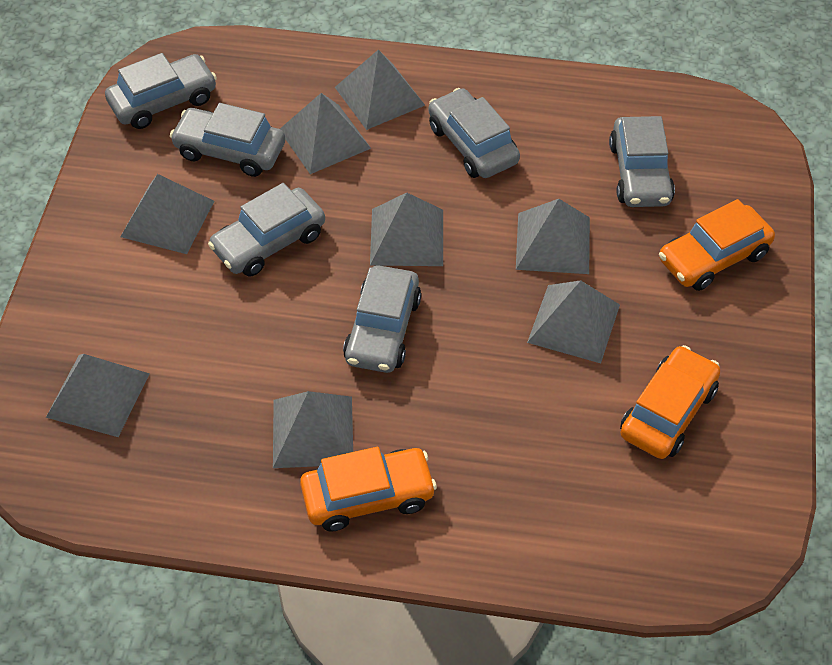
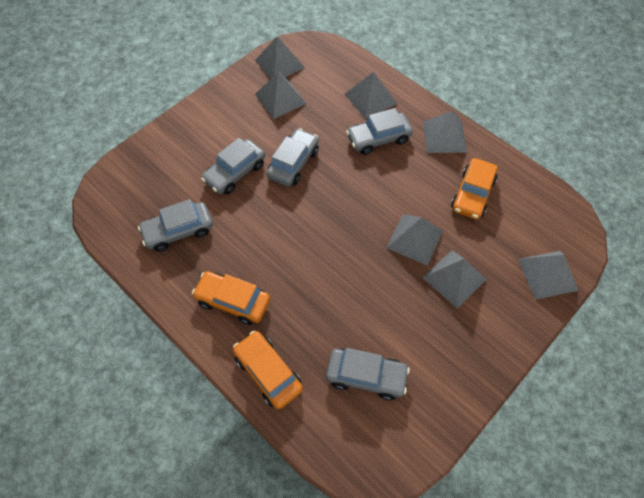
grey car: [105,53,217,129] [170,103,285,177] [208,183,325,277] [343,265,421,373] [428,88,520,178] [609,116,675,207] = 6 -> [138,199,213,252] [201,138,265,194] [266,128,319,187] [326,348,410,400] [346,108,413,155] = 5
grey pyramid: [46,354,150,437] [120,174,214,254] [273,391,353,468] [280,93,371,174] [335,50,425,130] [370,193,443,266] [516,199,590,274] [527,280,620,363] = 8 -> [255,36,305,79] [255,72,307,119] [345,72,397,119] [386,214,443,265] [422,250,487,308] [423,111,467,153] [518,251,578,300] = 7

